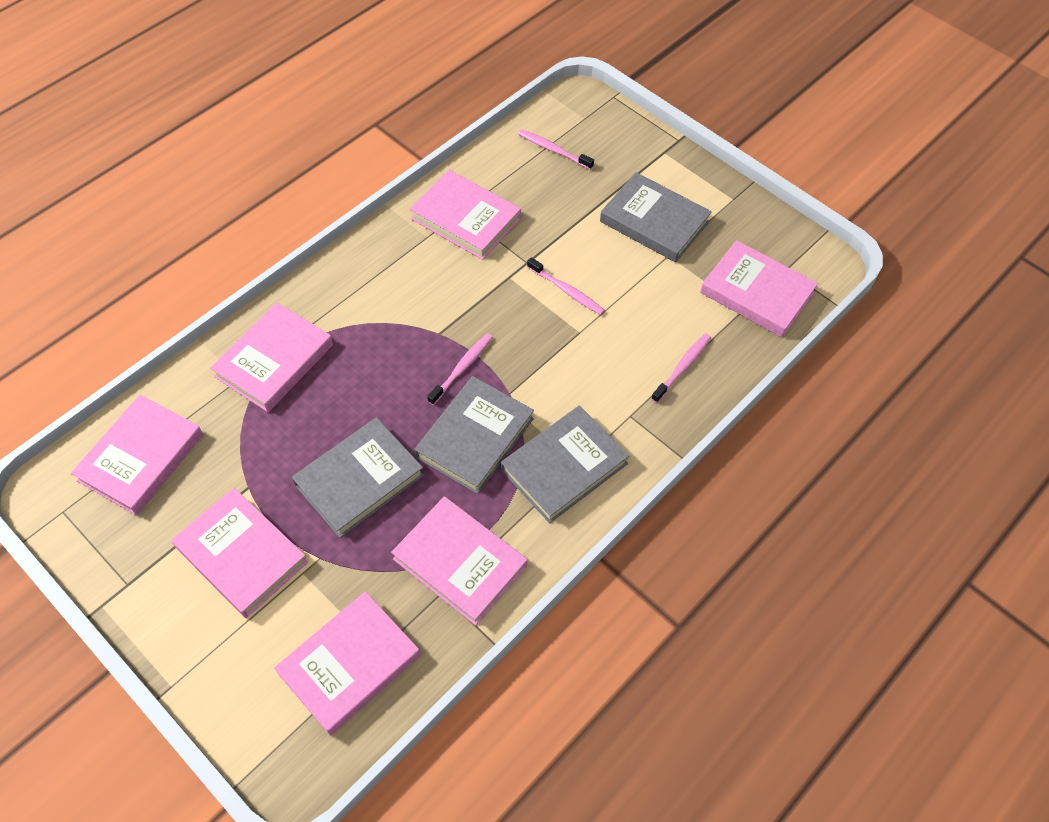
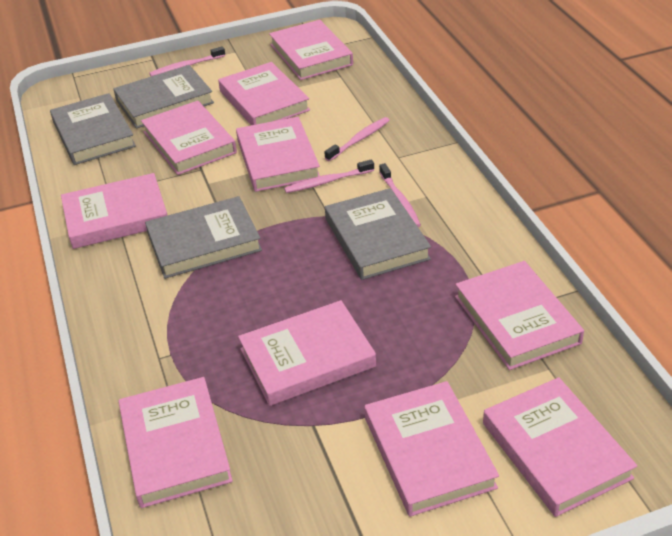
pink book: [71,395,203,515] [171,488,308,618] [210,302,333,412] [274,591,420,735] [391,496,527,626] [410,170,521,260] [700,240,818,337] = 7 -> [61,173,168,249] [119,377,233,508] [141,101,237,175] [218,62,310,125] [236,117,320,192] [238,300,376,406] [269,20,353,80] [365,381,499,517] [455,261,584,370] [483,377,637,517] = 10

